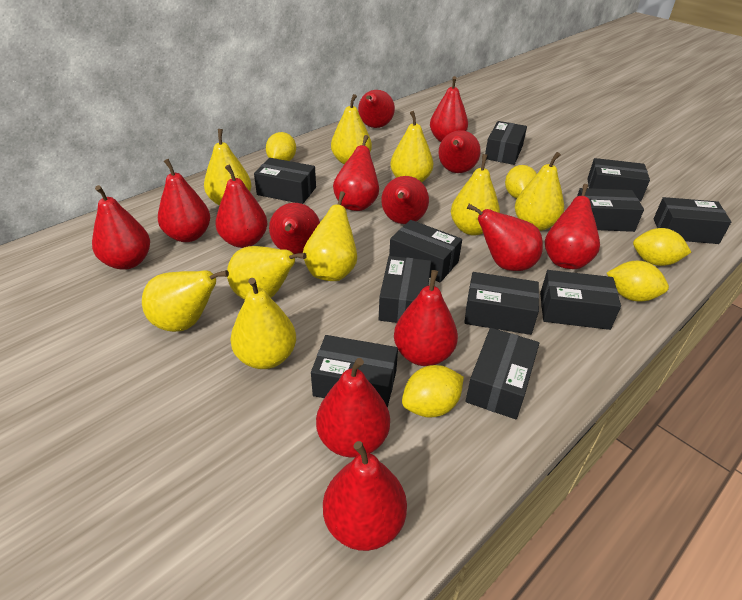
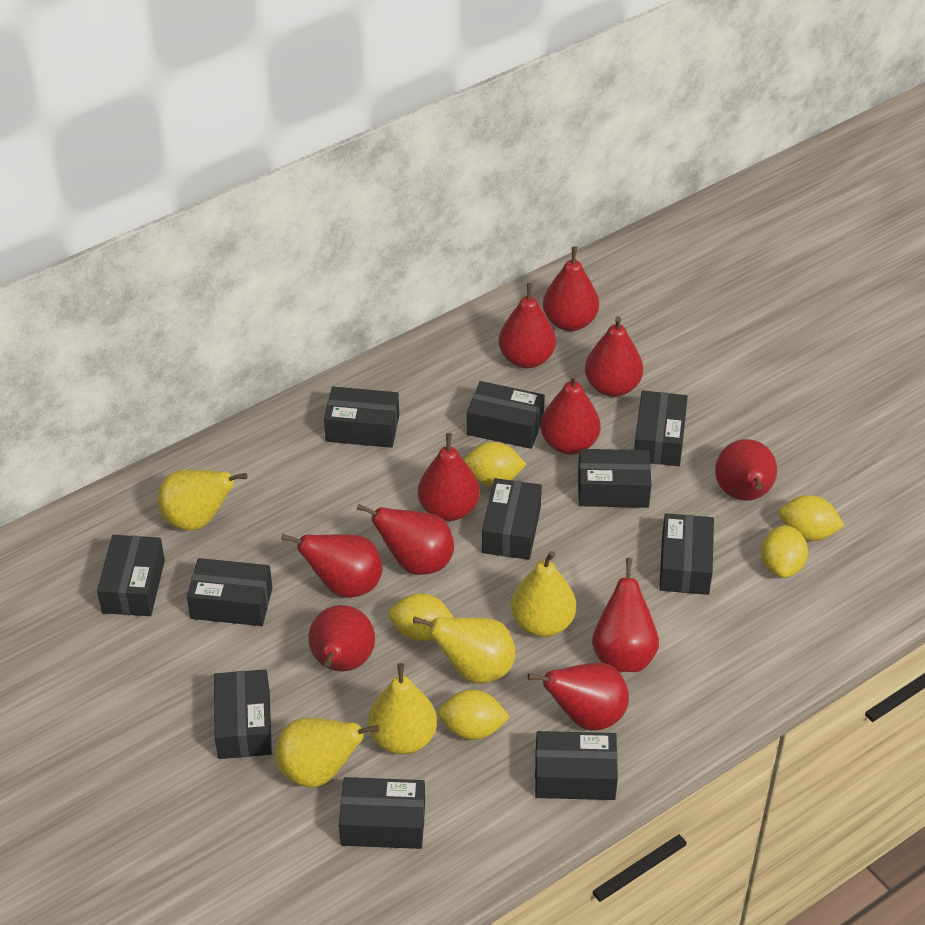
red pear: [92,185,150,270] [158,159,210,242] [215,165,268,248] [269,203,320,254] [316,358,390,458] [323,441,407,551] [333,135,379,211] [358,90,395,128] [381,176,429,224] [394,270,458,366] [430,76,468,142] [438,130,481,173] [467,204,543,271] [545,184,600,269] = 14 -> [281,534,382,598] [308,605,375,672] [356,504,454,575] [418,433,480,521] [499,283,556,368] [528,662,629,731] [540,373,600,455] [543,246,599,331] [585,316,643,397] [592,558,659,672] [715,439,777,501] = 11
yellow pear: [142,270,229,332] [204,129,251,206] [227,246,307,300] [230,278,296,369] [303,191,357,281] [331,94,372,164] [390,111,434,182] [451,154,500,236] [515,152,564,231] = 9 -> [157,469,248,531] [275,718,380,787] [368,663,437,755] [413,616,515,684] [511,551,576,637] = 5

